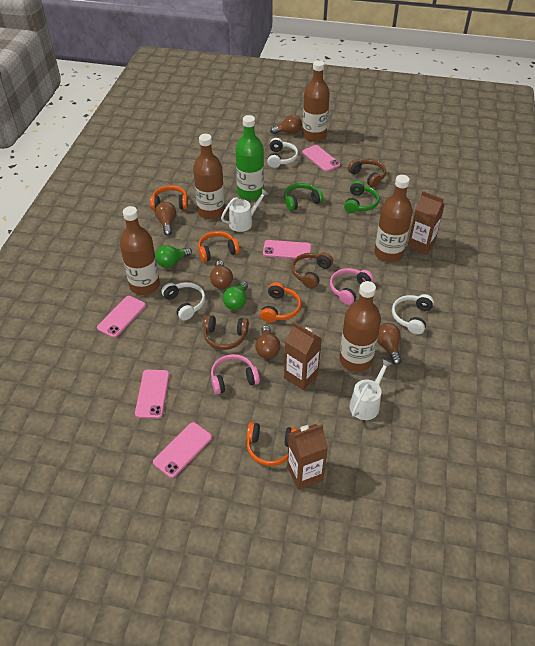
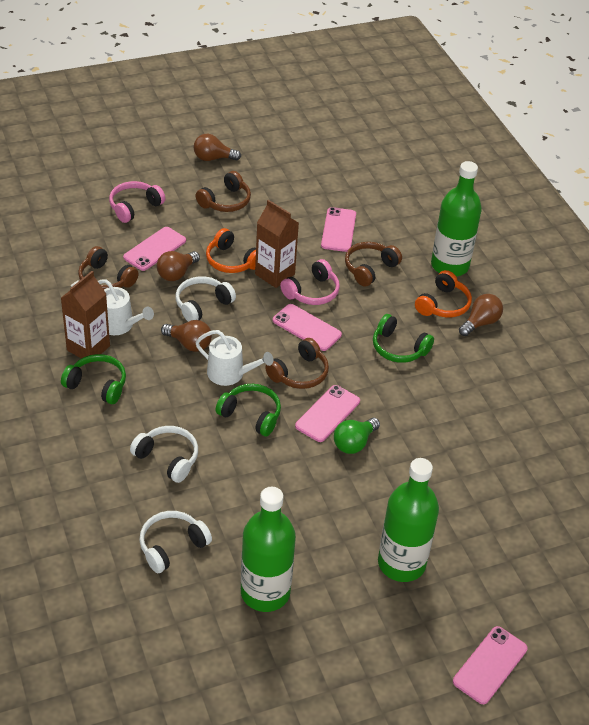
brown bottle: [120,206,160,295] [193,134,225,220] [302,60,330,142] [339,281,381,372] [374,175,413,262] = 5 -> none = 0
brown carton: [284,322,322,390] [287,424,328,490] [407,191,444,255] = 3 -> [61,271,110,363] [255,200,299,288] = 2
brown headphones: [204,315,249,350] [291,253,333,289] [348,159,386,188] = 3 -> [78,246,139,290] [195,171,251,212] [265,338,329,389] [345,242,402,287] = 4
brown light bulb: [155,202,176,236] [210,261,233,289] [255,325,280,359] [270,115,302,134] [377,323,401,365] = 5 -> [157,251,200,281] [161,320,212,352] [194,134,241,161] [459,294,503,336] = 4
green bottle: [236,115,264,200] = 1 -> [241,486,296,612] [378,458,439,582] [431,161,482,276] = 3
green headphones: [284,183,324,211] [344,181,379,213] = 2 -> [61,354,126,404] [215,384,281,436] [373,314,434,363] = 3
green light bulb: [155,245,192,268] [223,281,248,310] = 2 -> [334,418,380,454] = 1
orange headphones: [150,185,188,210] [198,231,240,262] [247,422,297,466] [260,282,301,322] = 4 -> [206,228,256,273] [415,270,472,318] = 2

